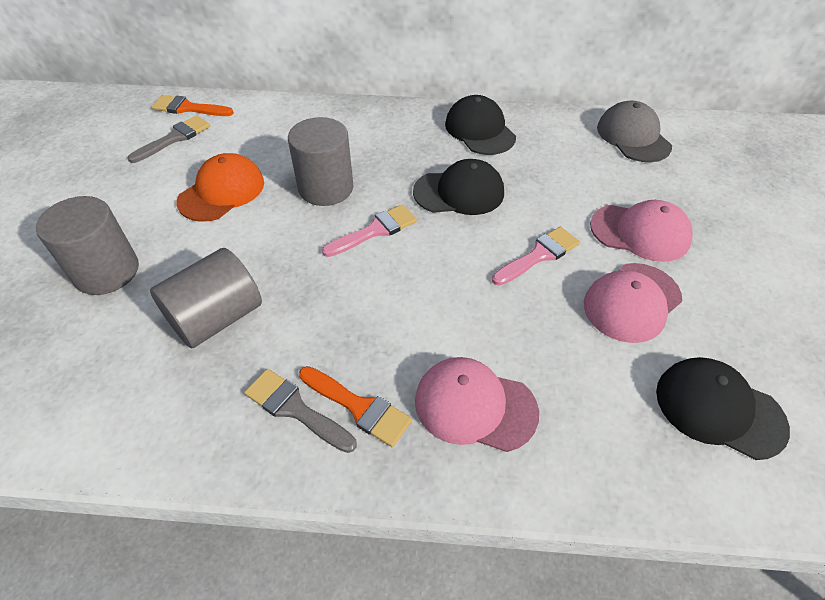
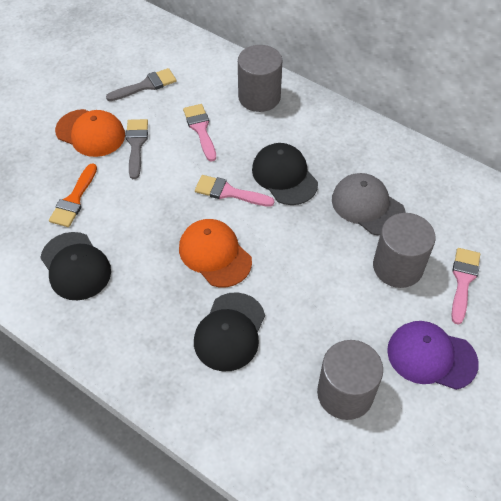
orange brush: [152,95,234,116] [299,366,412,447] = 2 -> [49,163,97,227] = 1
orange cap: [177,153,264,222] = 1 -> [55,109,125,157] [179,219,252,287] = 2
pink brush: [322,204,417,257] [492,226,580,286] = 2 -> [183,104,216,162] [195,175,274,207] [451,248,480,325] = 3
pink cap: [415,357,539,452] [584,263,682,343] [590,200,693,262] = 3 -> none = 0
purple cap: none = 0 -> [387,321,479,390] = 1

